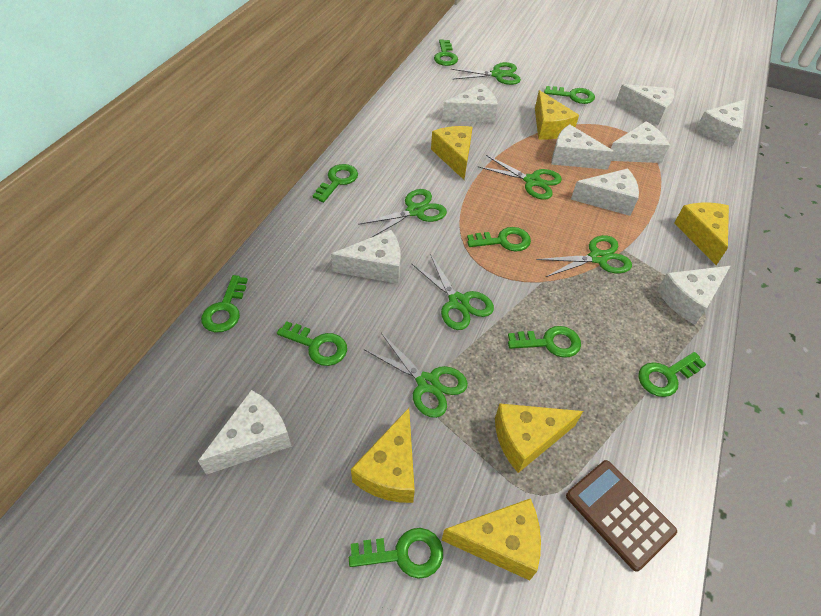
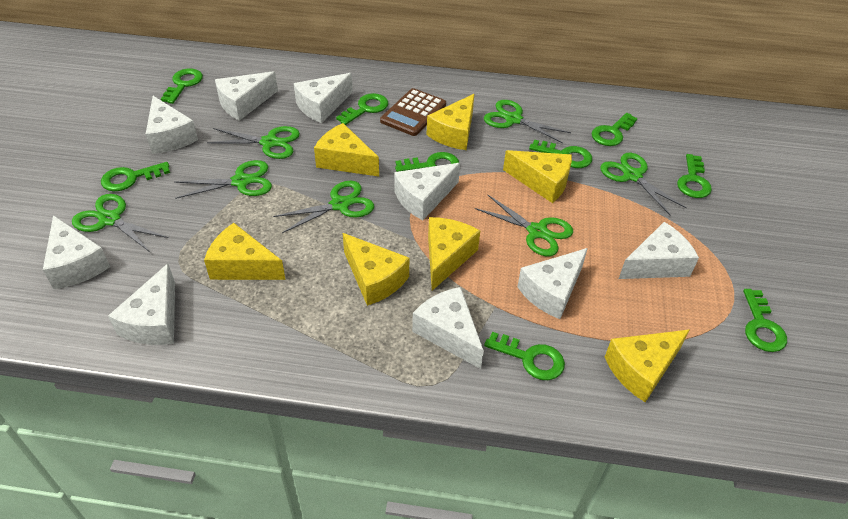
green scissors: [358,189,447,238] [364,333,468,418] [411,254,494,330] [451,62,521,85] [478,155,562,200] [536,235,632,277] = 6 -> [72,194,169,252] [174,160,272,199] [207,126,300,159] [273,181,374,233] [475,195,573,256] [484,100,571,143] [600,153,687,215] = 7
yellow cheese: [351,408,415,503] [431,126,473,180] [442,498,541,581] [495,403,583,473] [535,90,579,140] [674,203,729,265] = 6 -> [204,223,286,280] [314,123,379,177] [343,233,409,306] [427,94,474,150] [428,217,480,291] [503,150,572,203] [605,329,690,402] = 7

